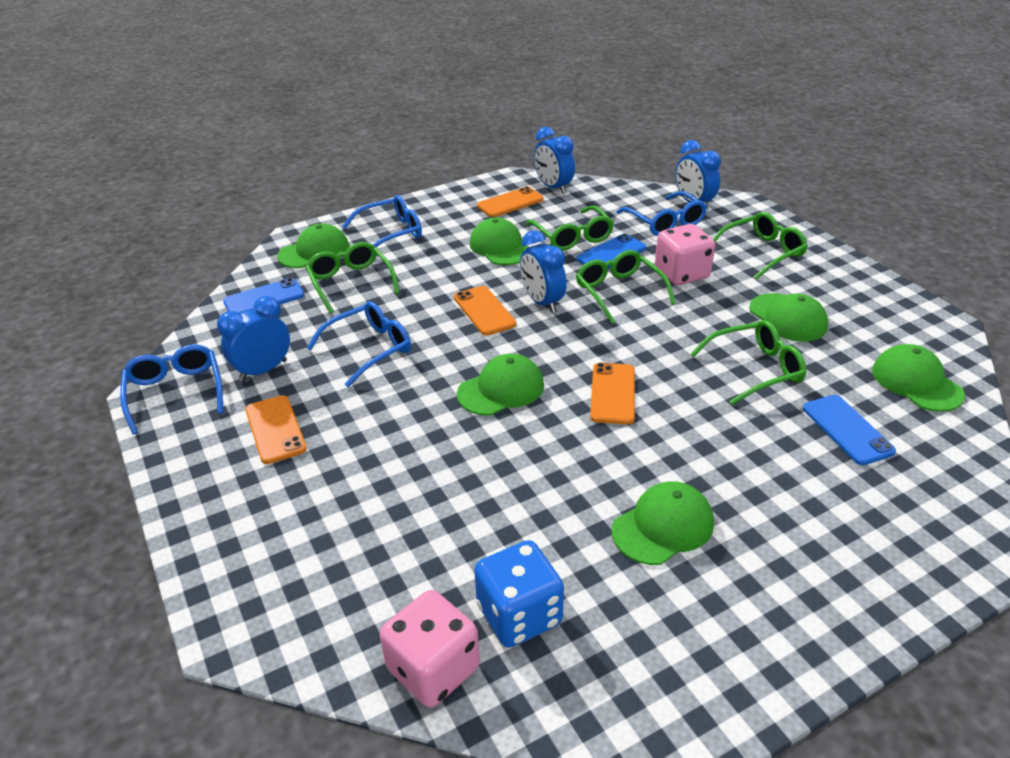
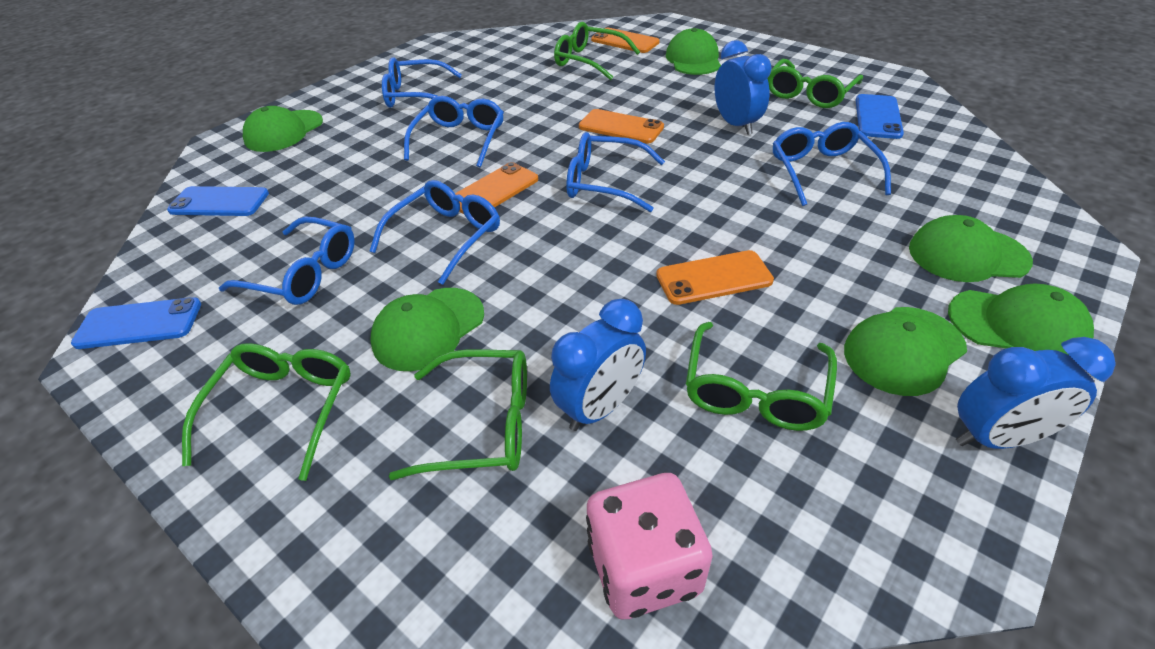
blue clock: [217,296,290,382] [520,230,567,313] [534,127,575,194] [675,140,721,210] = 4 -> [550,299,646,431] [714,40,772,135] [956,337,1116,449] = 3
blue dice: [474,540,564,648] = 1 -> none = 0
blue glasses: [120,344,223,435] [307,301,411,387] [342,195,422,247] [616,191,707,236] = 4 -> [219,217,355,305] [370,180,500,285] [382,57,462,108] [404,96,504,168] [566,132,665,212] [773,122,891,206] = 6
pink dice: [380,590,480,708] [655,224,715,285] = 2 -> [586,473,713,620] = 1

